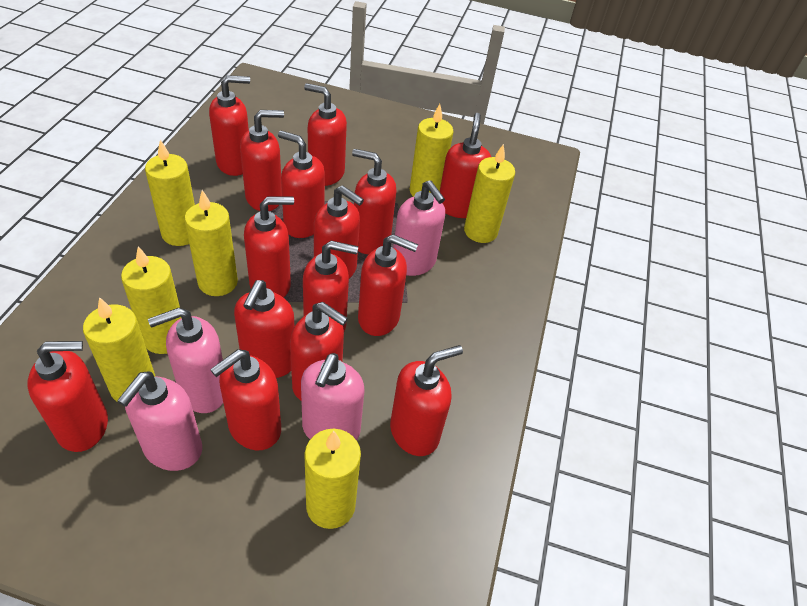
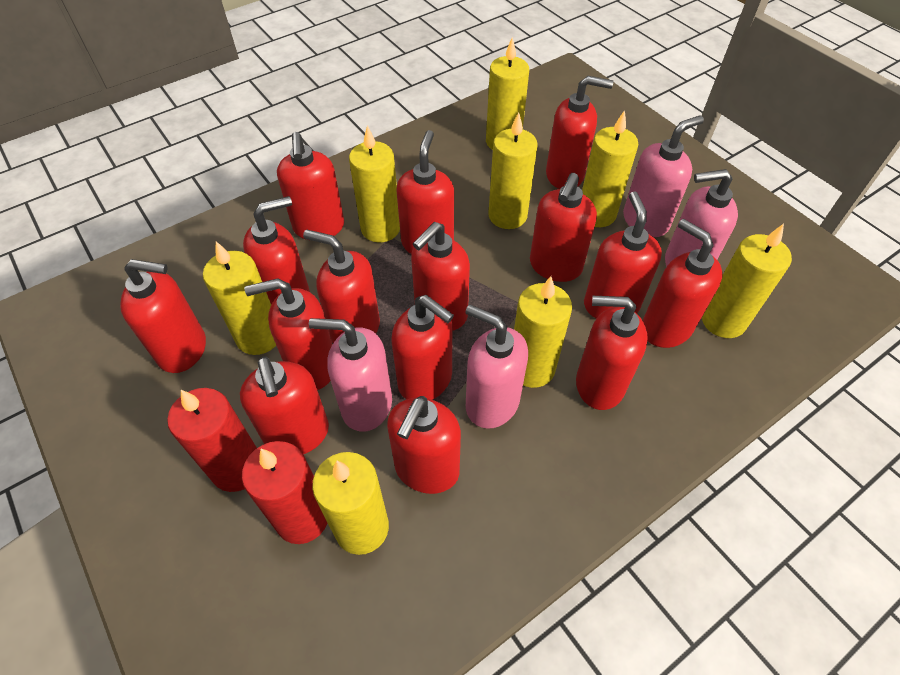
red candle: none = 0 -> [167,388,257,492] [242,441,327,544] = 2
yellow candle: [83,297,156,401] [121,246,181,354] [145,140,195,246] [184,190,238,296] [304,429,361,529] [410,104,453,197] [464,144,515,243] = 7 -> [203,241,276,355] [312,452,389,555] [349,125,400,243] [486,37,529,150] [488,112,538,229] [514,276,572,388] [582,110,639,227] [702,224,792,338] = 8

